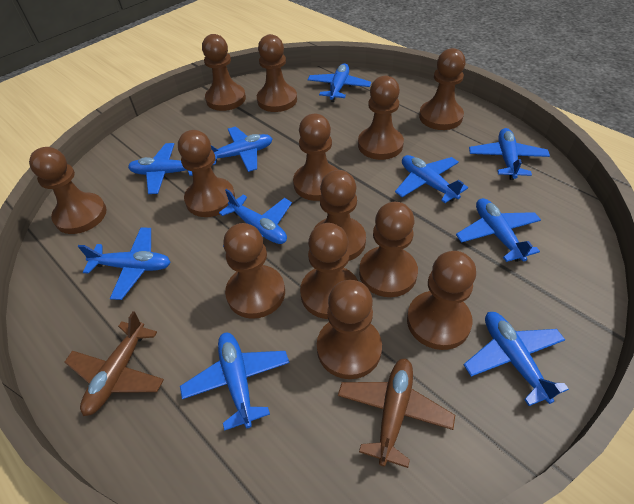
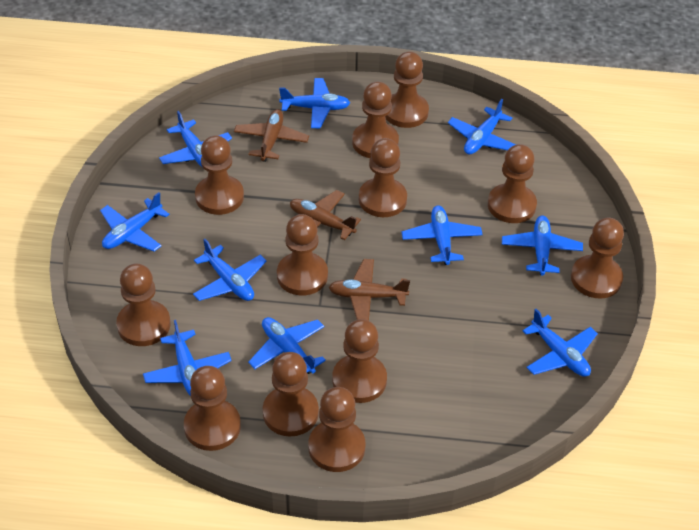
brown pawn: [29,147,107,234] [178,130,235,217] [202,34,246,111] [223,223,285,319] [257,34,297,112] [293,114,338,201] [300,223,358,319] [314,170,366,261] [317,280,382,379] [358,76,404,160] [359,202,418,297] [407,251,476,350] [419,48,466,130] = 13 -> [116,263,171,346] [184,366,241,451] [195,135,244,215] [263,352,319,436] [277,214,328,296] [309,387,365,472] [332,319,387,403] [352,81,399,158] [359,138,407,217] [385,51,429,128] [488,144,537,223] [571,218,624,299] = 12
brown plane: [65,311,164,416] [338,358,455,468] = 2 -> [234,109,309,162] [290,190,361,240] [329,259,410,321] = 3

